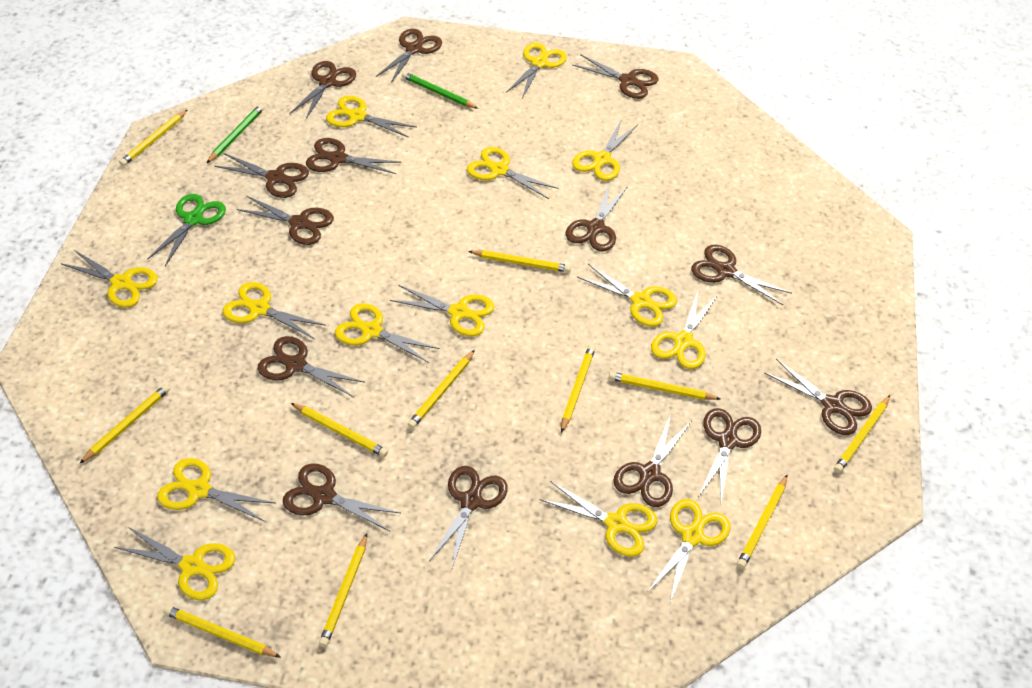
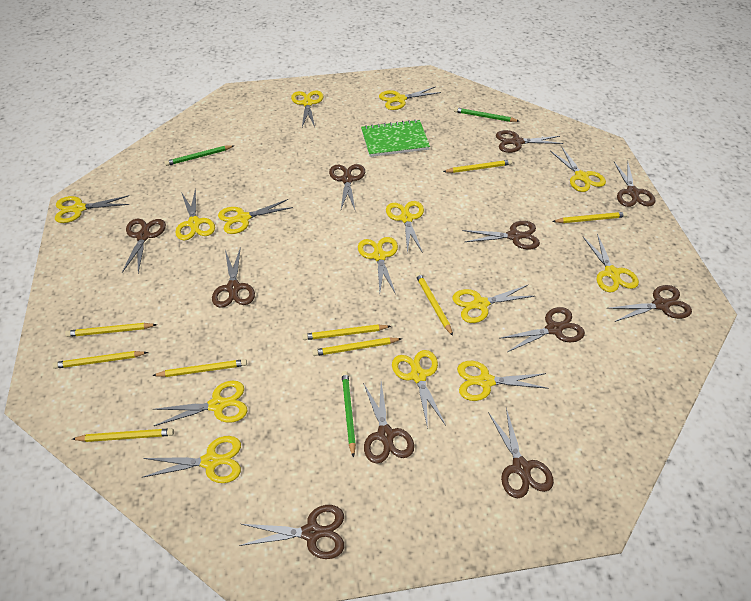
brown scissors: [214,153,309,198] [237,196,334,245] [257,336,364,397] [283,463,400,531] [290,61,356,119] [306,138,402,174] [376,29,442,83] [429,466,508,568] [566,184,627,251] [572,54,658,99] [613,414,691,507] [691,245,792,305] [698,408,761,502] [764,359,872,435] = 14 -> [122,219,166,273] [212,247,255,308] [239,505,344,559] [329,164,365,209] [363,381,414,463] [463,221,540,250] [488,408,554,498] [496,130,564,153] [499,307,585,352] [607,285,692,322] [614,160,655,207] = 11
green notebook: none = 0 -> [361,119,430,157] = 1
green pencil: [207,104,264,163] [402,72,478,109] = 2 -> [165,145,233,166] [342,371,356,458] [454,107,519,122] = 3
green scissors: [147,194,226,266] = 1 -> none = 0
yellow pencil: [79,384,170,464] [119,110,187,166] [163,605,280,657] [291,403,388,457] [319,533,367,647] [407,350,475,429] [468,250,571,273] [561,345,596,433] [609,372,720,400] [737,475,787,569] [834,395,890,473] = 11 -> [52,351,148,369] [65,323,157,337] [72,428,174,442] [152,359,247,377] [302,324,391,340] [312,337,402,356] [415,272,453,336] [443,160,512,173] [552,212,627,223] = 9

